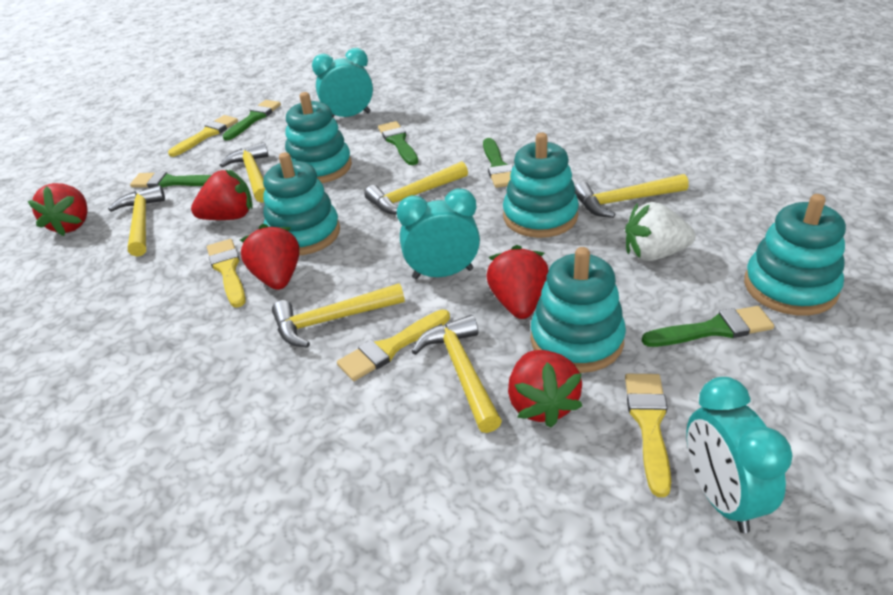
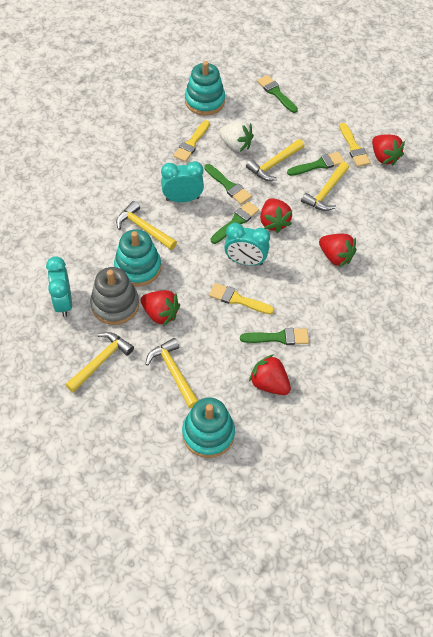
grey stacking toy: none = 0 -> [90,267,139,325] = 1
turquoise stacking toy: [263,152,340,255] [285,92,352,183] [503,132,579,238] [531,247,626,373] [744,194,846,316] = 5 -> [114,229,161,287] [182,398,235,458] [185,61,225,116] = 3
yellow brush: [168,115,238,157] [207,239,246,308] [337,309,450,381] [625,374,671,497] = 4 -> [173,120,210,162] [209,283,274,314] [340,123,370,167] = 3
yellow hammer: [108,185,165,257] [220,142,269,203] [272,283,405,348] [364,161,468,214] [412,315,502,433] [575,174,689,218] = 6 -> [65,332,134,393] [116,201,177,250] [146,338,198,408] [246,139,304,181] [301,162,349,211] = 5

